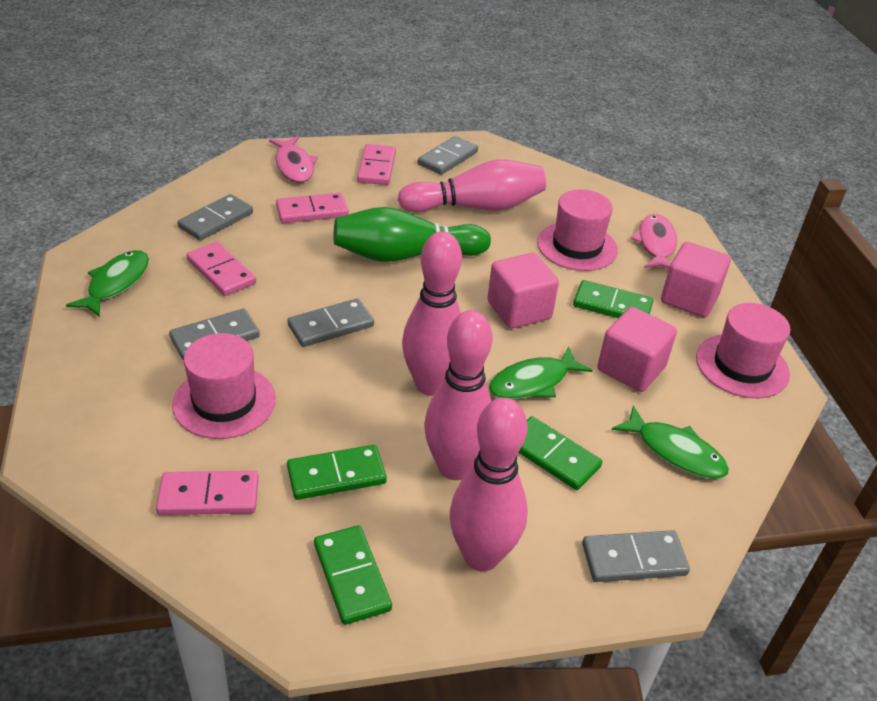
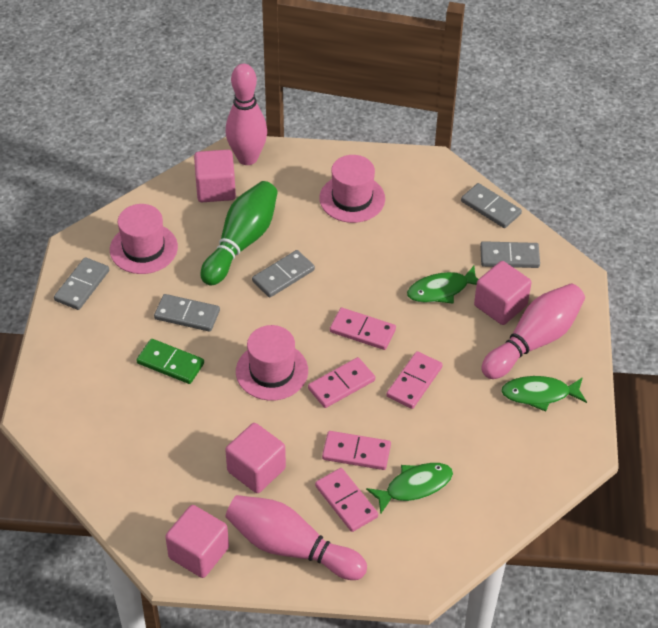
green domino: [287,445,387,500] [314,525,392,625] [518,416,602,490] [573,280,653,318] = 4 -> [136,339,204,384] = 1
pink bowling pin: [398,159,546,212] [402,231,462,396] [424,311,493,480] [450,398,528,571] = 4 -> [225,64,267,165] [225,495,367,580] [481,283,585,379] = 3
pink cube: [487,253,559,329] [597,307,677,392] [661,242,731,317] = 3 -> [165,505,229,578] [194,150,236,202] [225,423,286,493] [474,261,531,325] = 4
pink domino: [156,471,259,515] [186,242,256,296] [276,193,349,223] [357,144,396,185] = 4 -> [308,357,375,408] [315,468,378,532] [322,431,391,470] [330,307,396,350] [386,351,443,409] = 5
pink fish: [269,136,318,183] [631,214,677,269] = 2 -> none = 0

